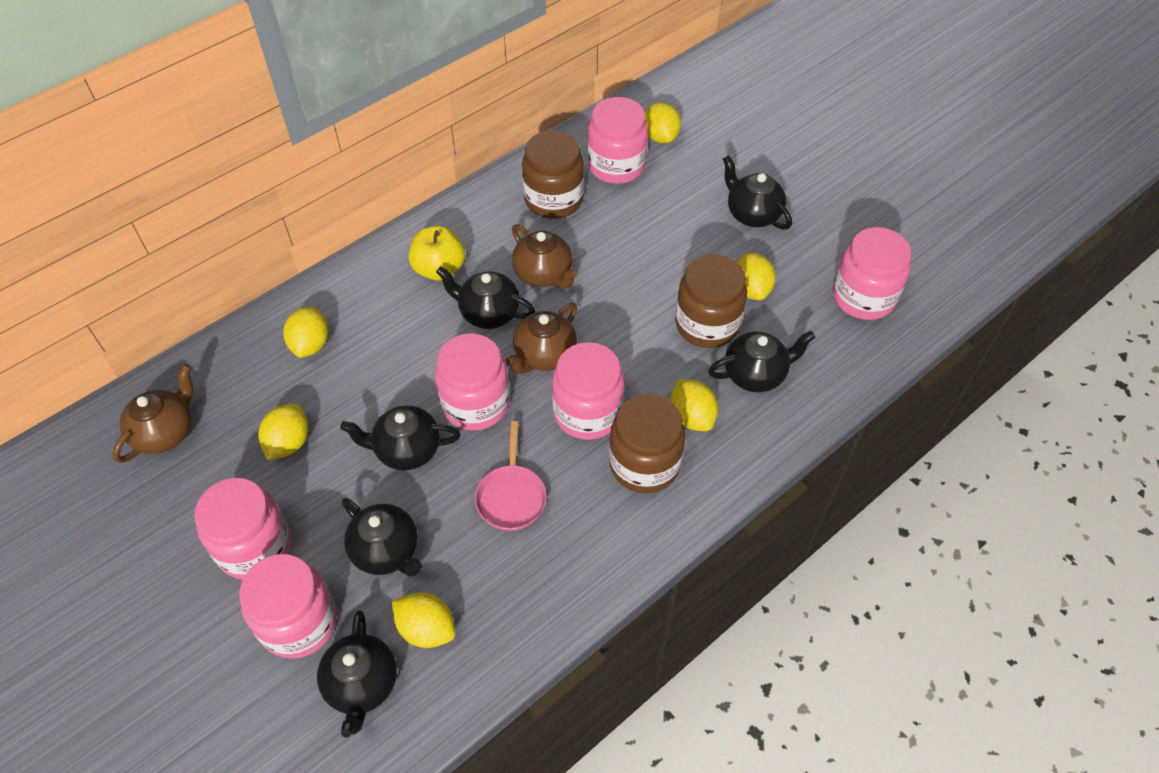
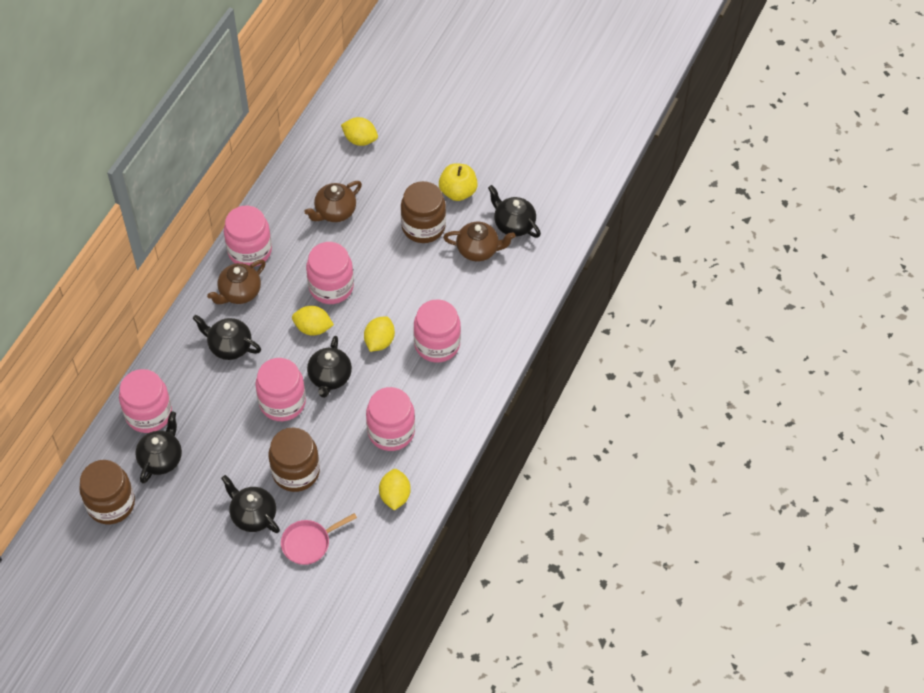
black teapot: [317,611,397,738] [340,405,461,470] [342,498,422,577] [436,266,535,329] [708,331,815,392] [723,155,792,230] = 6 -> [135,411,182,484] [193,315,261,360] [221,475,280,533] [307,336,352,398] [488,185,541,237] = 5
yellow lemon: [259,404,308,460] [283,306,329,358] [392,592,455,648] [645,102,681,144] [670,379,718,431] [737,253,776,300] = 6 -> [292,306,334,336] [341,117,378,146] [364,316,395,352] [379,469,411,511] = 4

